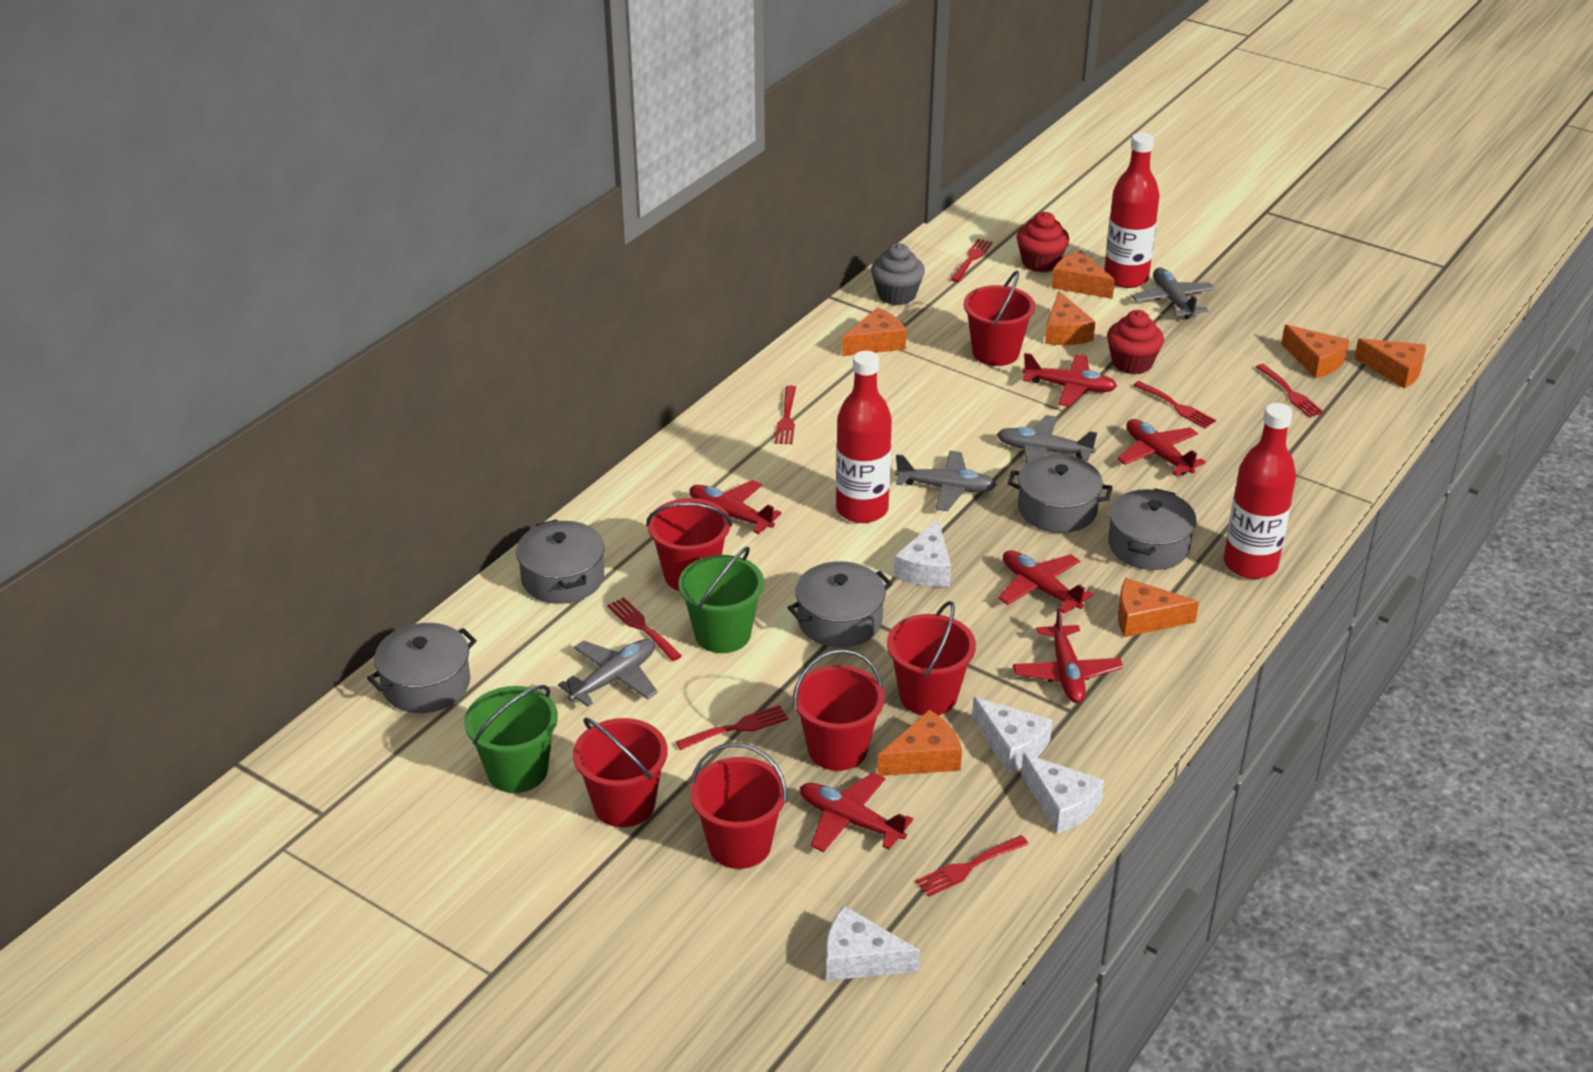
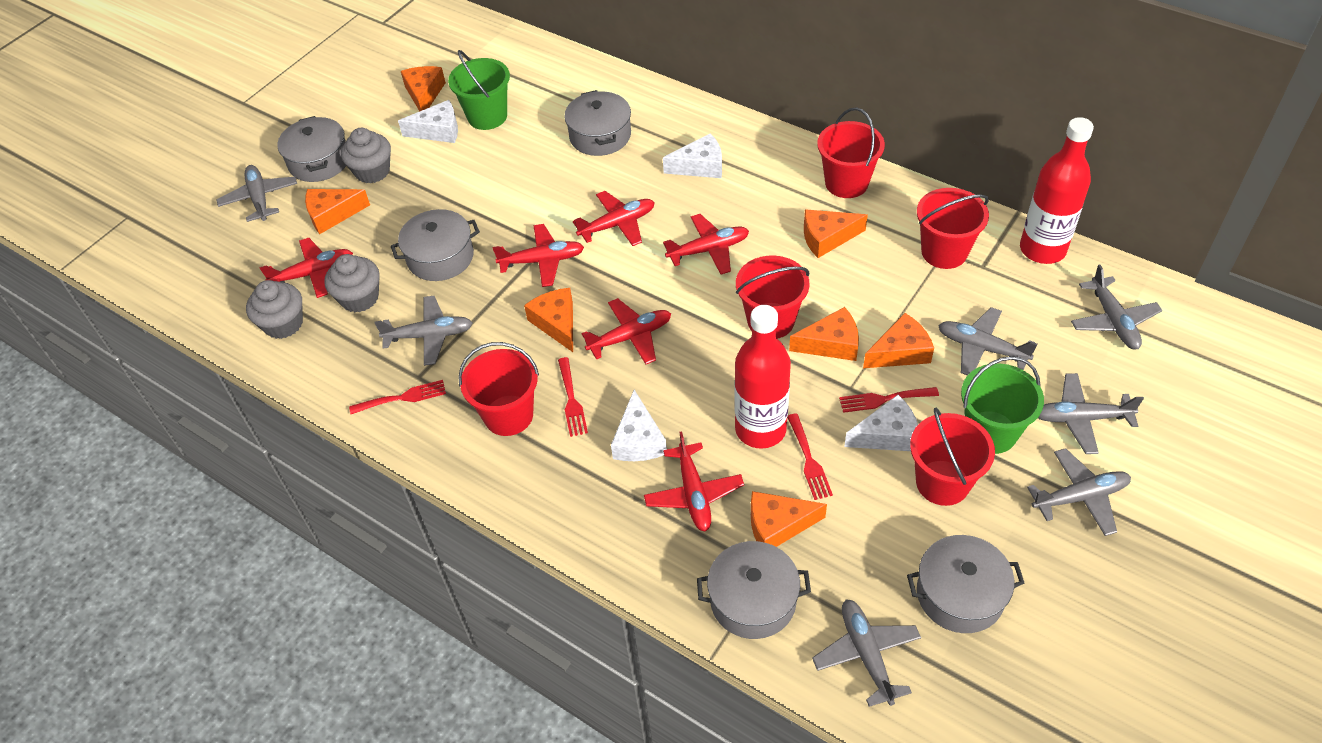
grey cupcake: [871,243,925,305] = 1 -> [246,280,303,339] [324,254,380,312] [341,128,391,184] = 3
grey plane: [558,639,658,707] [895,451,996,511] [997,415,1097,463] [1132,268,1215,319] = 4 -> [216,165,297,222] [374,296,472,366] [812,599,921,707] [938,307,1038,375] [1027,448,1131,536] [1038,373,1144,454] [1071,264,1162,350] = 7
red bottle: [836,351,892,523] [1104,132,1160,288] [1224,403,1296,579] = 3 -> [735,305,791,449] [1020,117,1094,264] = 2
red bucket: [573,717,668,827] [646,498,732,591] [690,743,787,869] [793,649,885,771] [887,601,976,715] [964,271,1035,366] = 6 -> [458,342,539,436] [736,256,810,339] [817,108,885,198] [910,408,995,506] [917,188,989,269] = 5
red cupcake: [1016,212,1069,273] [1107,310,1164,374] = 2 -> none = 0
red fork: [607,597,682,661] [676,705,788,750] [775,386,796,444] [916,835,1028,897] [951,239,993,282] [1133,381,1216,428] [1256,364,1324,418] = 7 -> [349,380,446,414] [558,357,588,437] [787,413,833,500] [839,387,939,413] = 4

